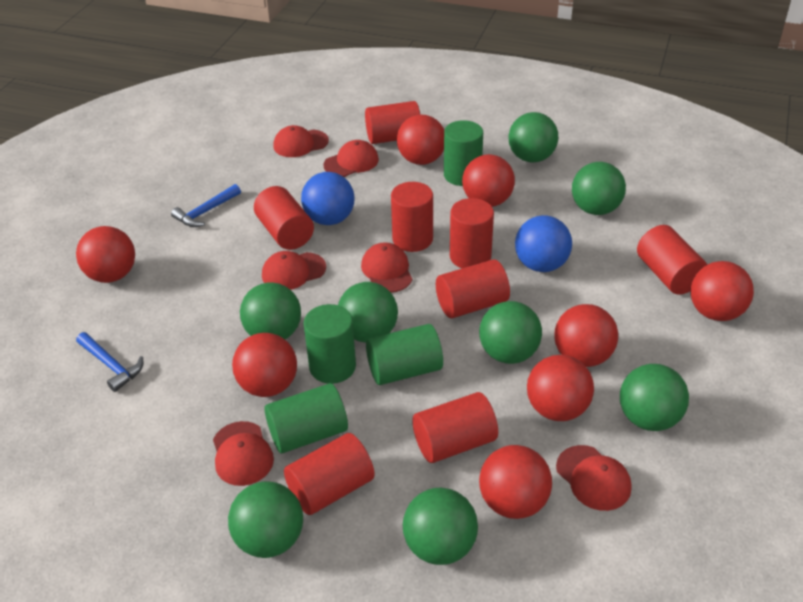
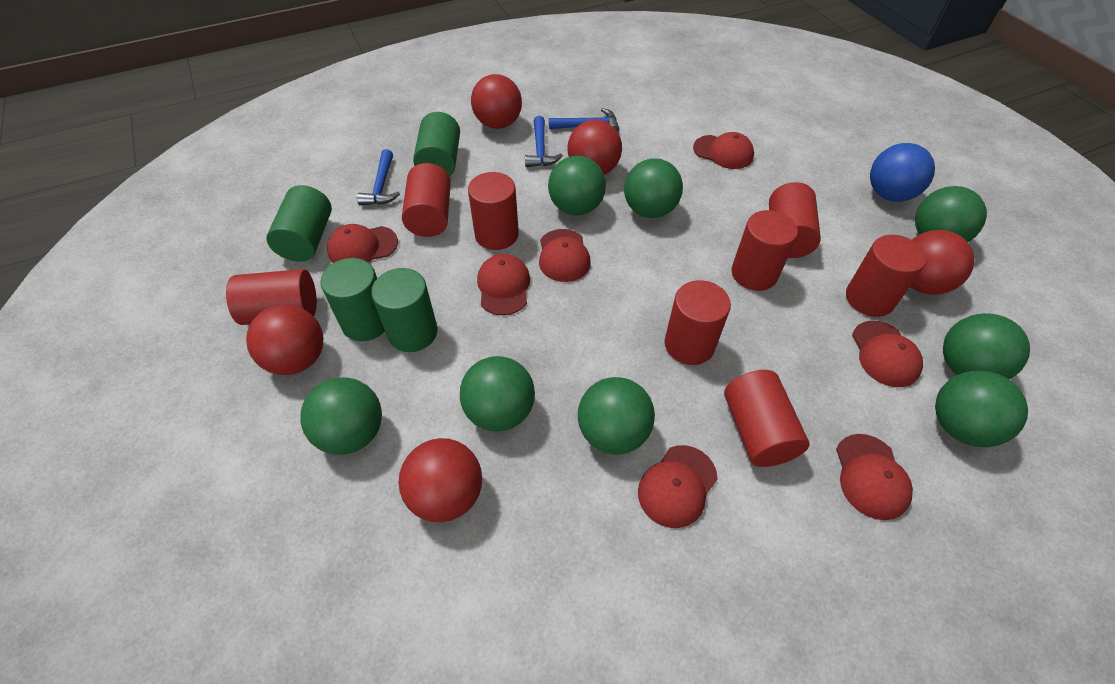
blue ball: [301,172,355,225] [515,215,572,272] = 2 -> [870,143,935,202] = 1
blue hammer: [76,332,143,392] [171,184,241,227] = 2 -> [357,149,400,205] [525,116,563,167] [549,108,619,132] = 3
red ball: [76,226,135,283] [232,333,297,397] [397,115,444,165] [462,154,515,207] [479,445,552,519] [527,355,594,421] [554,304,618,367] [690,261,754,321] = 8 -> [246,305,324,375] [399,438,482,522] [471,74,522,129] [567,120,622,175] [910,230,974,295] = 5
red cap: [213,421,274,486] [262,251,326,290] [273,125,329,157] [323,140,379,177] [361,242,413,293] [556,445,632,511] = 6 -> [327,224,398,263] [477,254,530,315] [539,229,591,282] [638,445,718,528] [693,132,754,169] [836,434,913,520] [852,321,923,387] = 7

